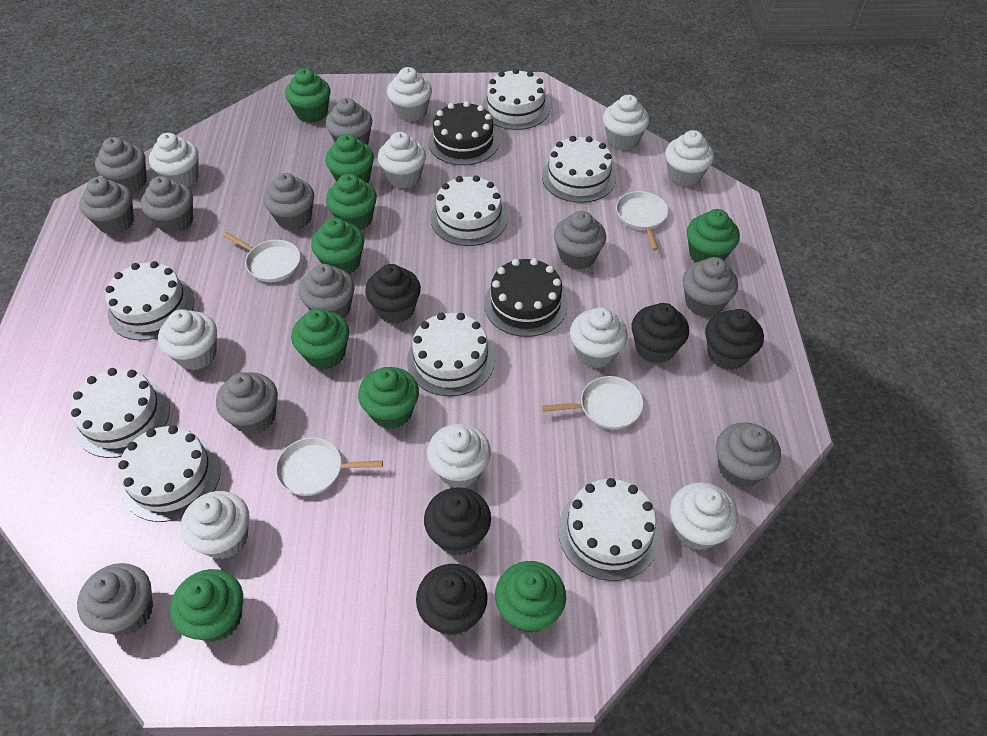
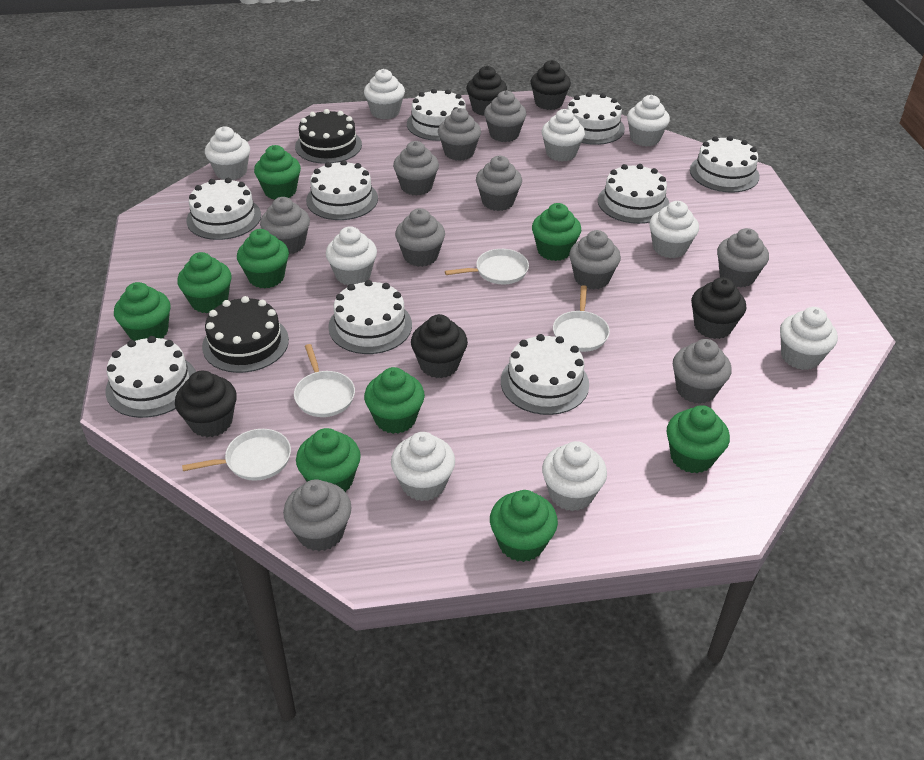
grey cupcake: [77,563,153,636] [79,177,134,235] [95,137,147,193] [141,176,193,234] [216,372,278,434] [263,173,314,230] [299,264,354,318] [326,98,372,145] [554,211,606,270] [682,257,738,317] [716,422,781,487] = 11 -> [260,197,310,254] [283,479,352,551] [393,141,439,196] [395,208,445,267] [438,108,481,161] [476,156,522,211] [484,90,526,142] [569,230,621,289] [673,339,732,404] [717,228,769,287] = 10
white cake: [70,368,170,458] [105,261,194,340] [118,425,221,522] [407,313,495,396] [431,175,508,246] [482,68,550,130] [542,136,616,203] [558,478,660,581] = 8 -> [105,336,196,418] [186,178,261,240] [306,160,378,220] [328,280,412,354] [407,89,466,141] [501,334,589,415] [567,92,625,145] [598,164,669,224] [690,136,760,193] = 9
white cupcake: [149,133,199,187] [158,309,217,370] [181,491,250,559] [378,132,426,188] [387,67,432,122] [427,423,491,488] [570,307,628,368] [603,95,650,150] [665,130,714,187] [670,482,738,551] = 10 -> [205,126,250,180] [326,226,377,285] [364,69,405,119] [391,432,455,501] [542,109,585,162] [542,441,607,511] [627,95,670,147] [649,201,699,258] [780,307,838,370] = 9

